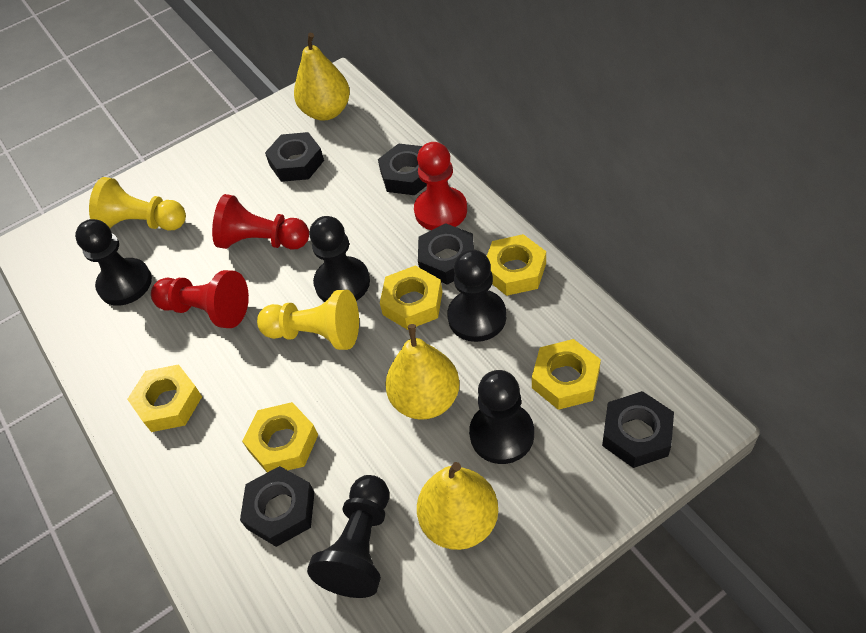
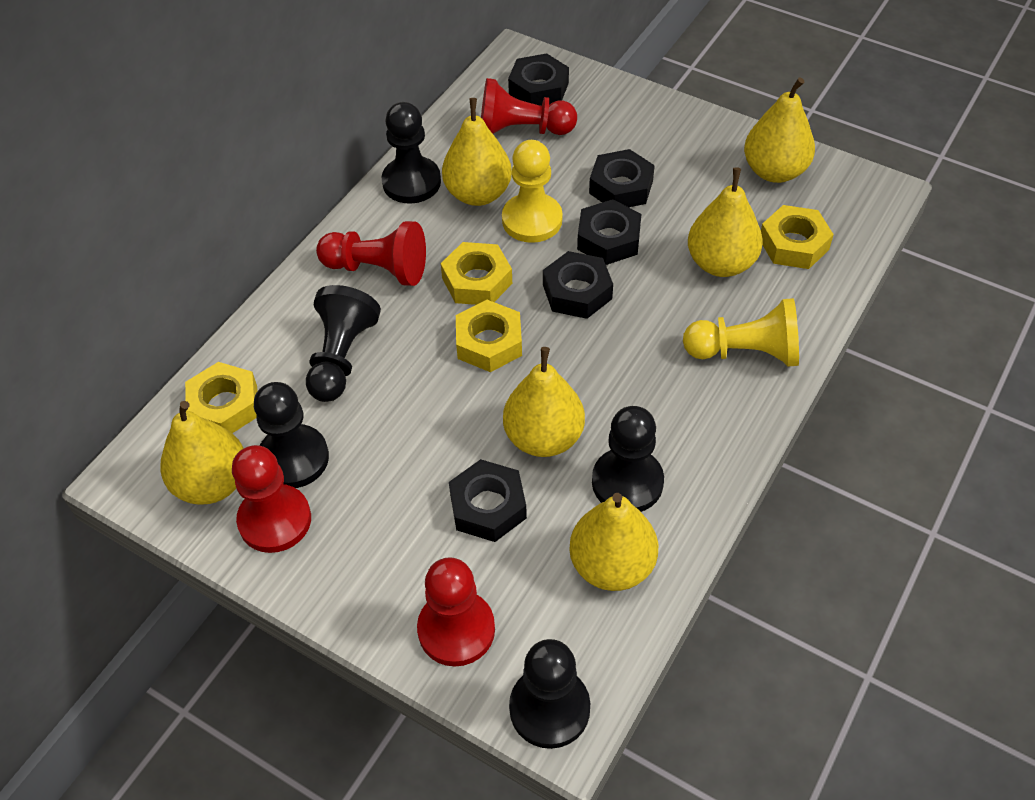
red pawn: [151,270,249,328] [212,194,309,250] [414,142,467,230] = 3 -> [232,445,311,553] [316,221,426,286] [417,557,495,666] [481,78,577,135] = 4
yellow nut: [127,364,202,432] [242,402,318,472] [380,266,442,330] [487,234,546,296] [532,339,601,410] = 5 -> [185,362,257,433] [441,242,512,305] [456,300,522,372] [761,205,834,269] = 4
yellow pear: [294,33,350,120] [385,324,460,420] [417,462,498,550] = 3 -> [160,401,244,505] [442,98,512,206] [503,347,585,457] [569,493,658,591] [688,167,763,277] [744,78,815,183] = 6

